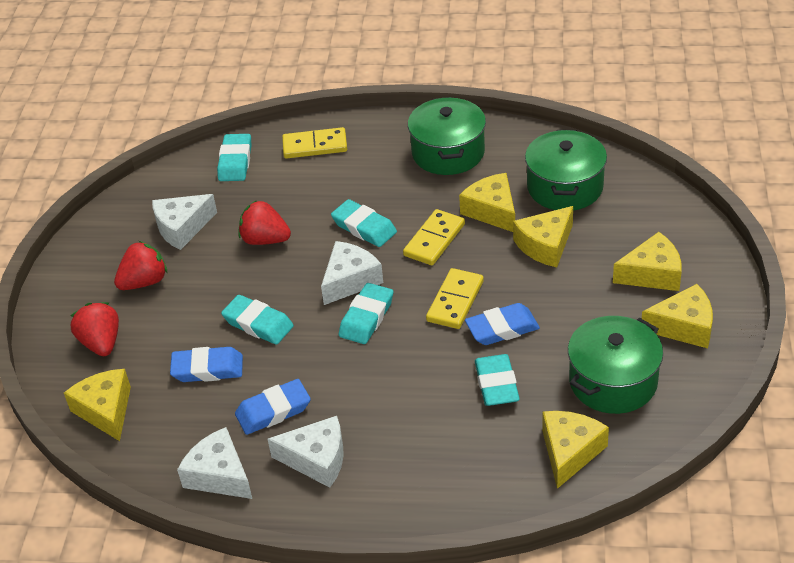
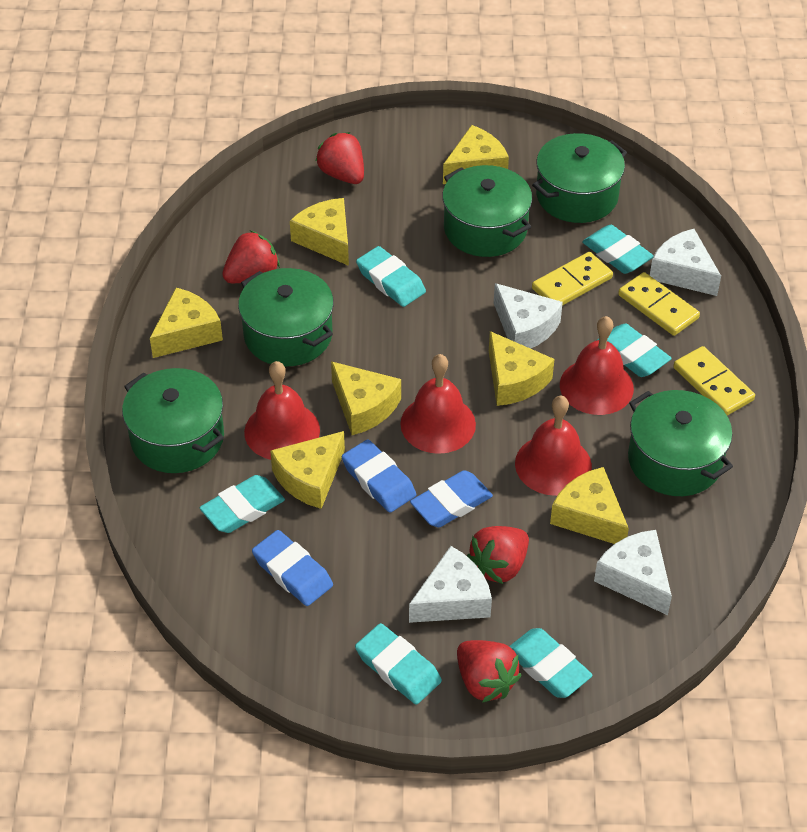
green pot: [408,97,486,175] [525,130,607,211] [568,316,663,414] = 3 -> [122,368,224,473] [238,268,334,367] [442,165,532,257] [532,133,627,223] [628,390,733,496] = 5
red bell: none = 0 -> [244,361,320,460] [400,354,476,454] [515,395,592,496] [560,316,634,415] = 4
red strawberry: [70,302,119,356] [114,241,167,290] [238,200,291,245] = 3 -> [222,230,280,283] [315,132,364,184] [457,640,521,703] [467,526,529,584] = 4
turquoise eraser: [217,134,252,181] [221,295,294,345] [331,199,397,247] [339,283,393,344] [475,354,520,406] = 5 -> [200,475,285,533] [355,623,442,704] [356,246,426,307] [509,628,593,698] [582,225,654,274] [596,324,672,377] = 6
yellow cheese: [64,369,131,441] [459,173,515,232] [513,206,573,267] [542,411,609,489] [613,232,682,291] [642,284,713,348] = 6 -> [150,288,223,358] [270,431,345,509] [290,198,349,266] [331,361,401,435] [443,125,509,184] [489,331,555,406] [550,467,629,544] = 7

